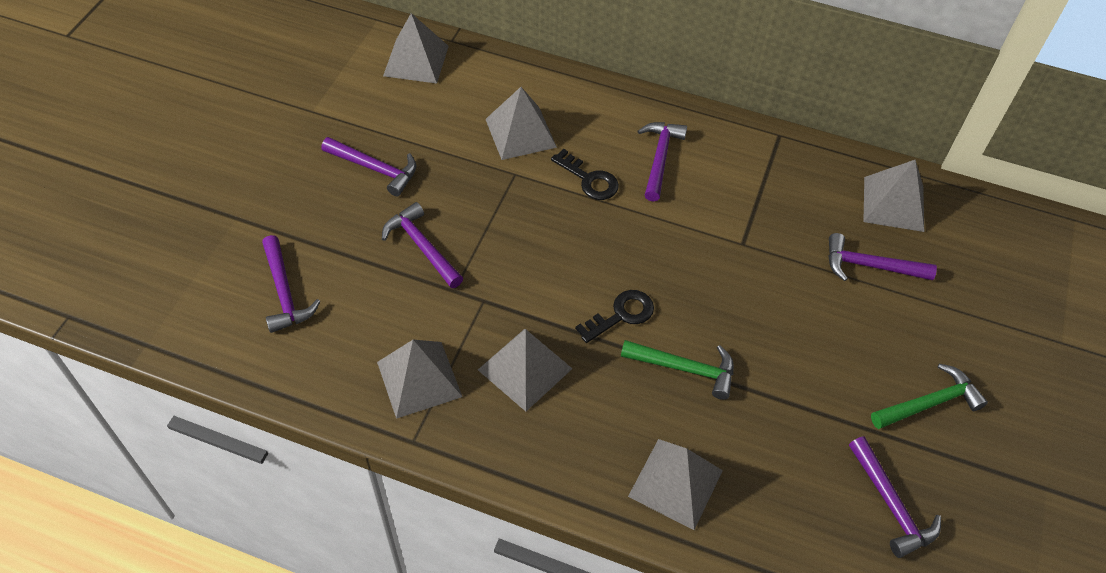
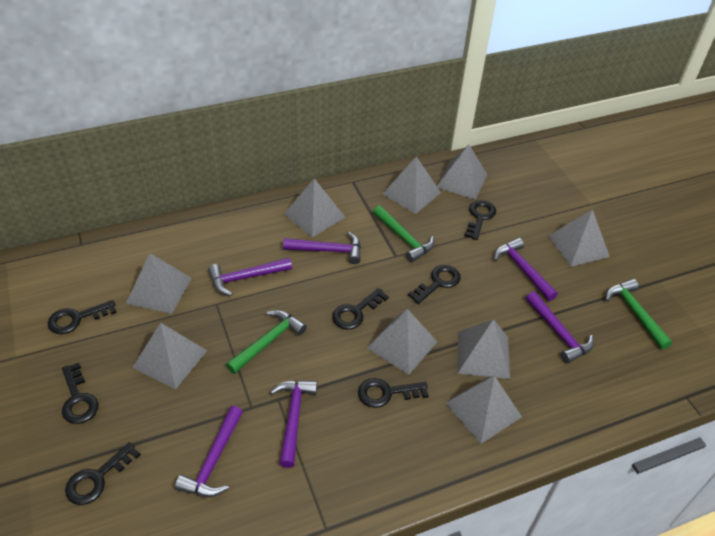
black key: [551,149,619,200] [575,290,654,343] = 2 -> [48,300,117,334] [62,363,99,424] [65,442,141,505] [332,288,389,330] [358,378,429,408] [408,265,461,304] [464,200,496,240] = 7
green hammer: [621,340,734,400] [871,364,988,429] = 2 -> [226,310,307,374] [373,206,435,262] [606,279,672,349] = 3
grey pyramid: [377,340,462,419] [383,13,449,84] [478,329,573,411] [485,87,557,160] [628,439,723,530] [863,160,924,232] = 6 -> [126,253,192,314] [132,323,207,389] [284,178,345,238] [367,309,437,375] [383,156,441,214] [437,144,487,200] [446,376,522,444] [458,319,510,379] [548,209,610,267] = 9

